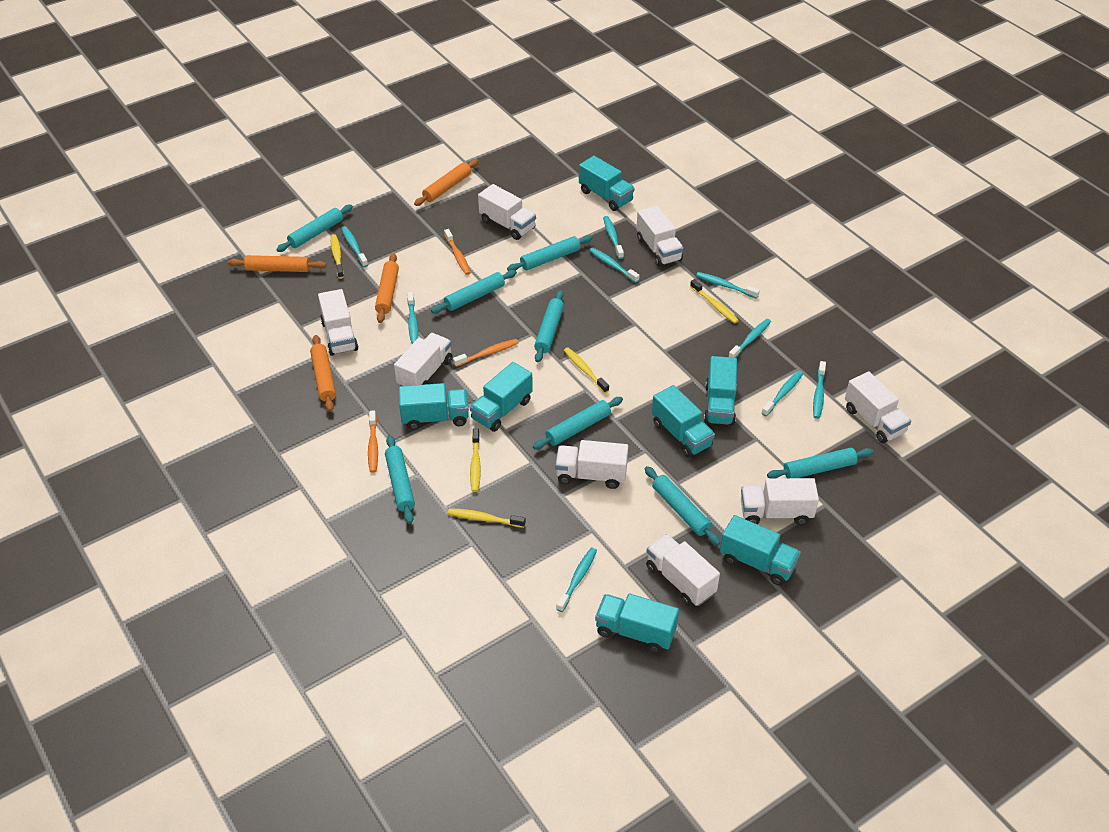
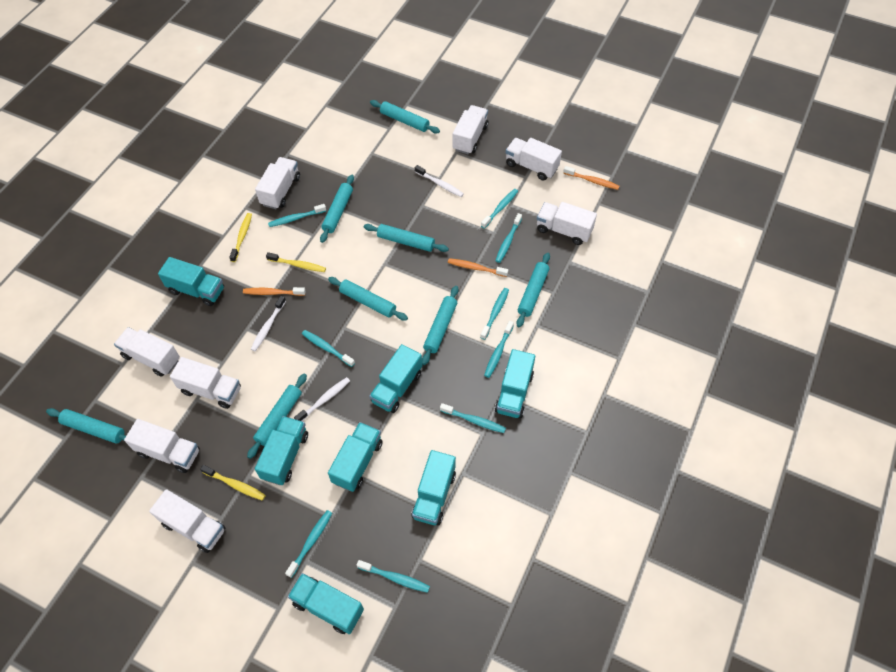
orange rolling pin: [228,255,326,272] [310,335,336,412] [375,253,399,323] [414,159,479,206] = 4 -> none = 0
white toothbrush: none = 0 -> [251,296,286,351] [294,377,350,421] [415,165,464,197] = 3
yellow toothbrush: [331,234,344,279] [448,508,526,528] [470,428,481,492] [564,347,609,393] [690,279,739,324] = 5 -> [200,465,266,500] [229,213,252,262] [266,252,326,272] = 3

